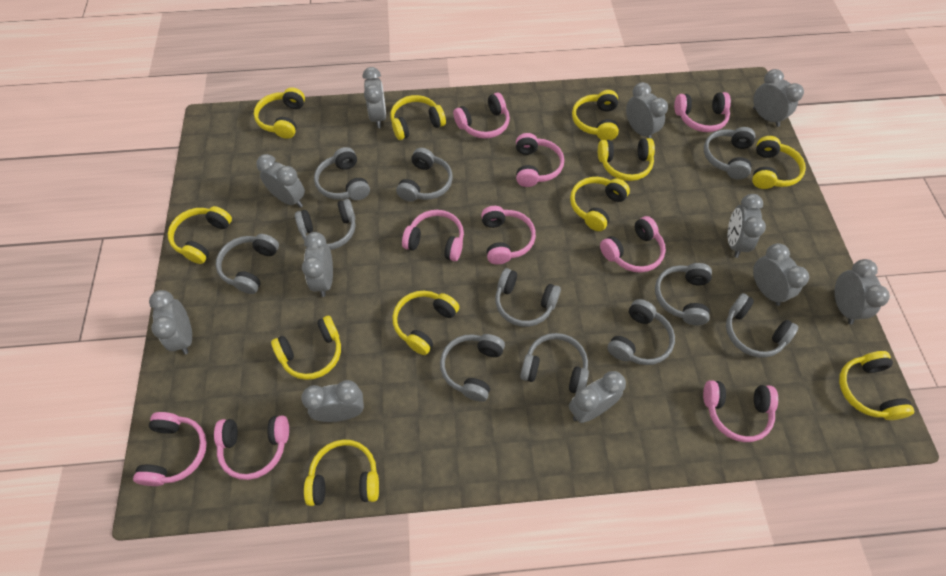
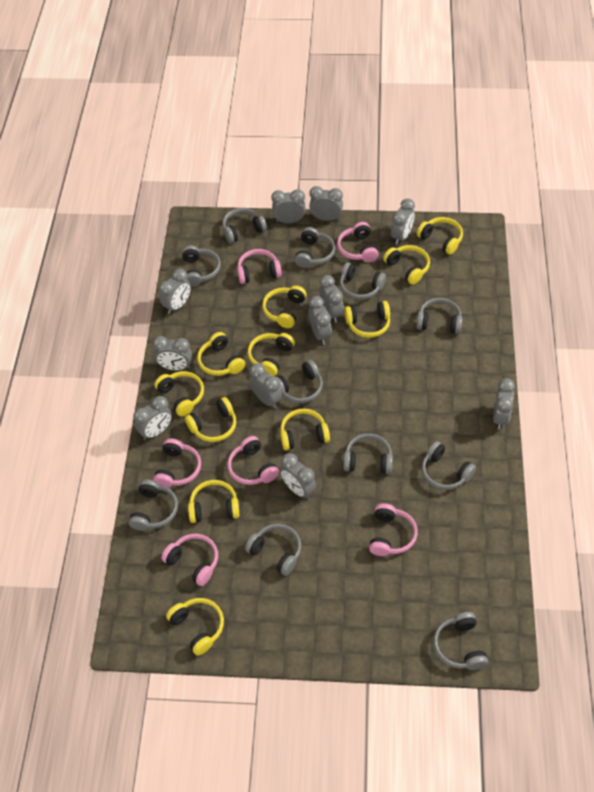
pink headphones: [133,412,207,486] [214,415,289,480] [402,210,464,261] [453,92,510,139] [481,206,536,265] [516,133,564,187] [600,216,666,273] [674,92,731,132] [703,380,778,442] = 9 -> [153,438,201,488] [161,534,218,586] [227,436,279,485] [237,249,282,284] [337,222,379,262] [369,503,418,556] = 6

